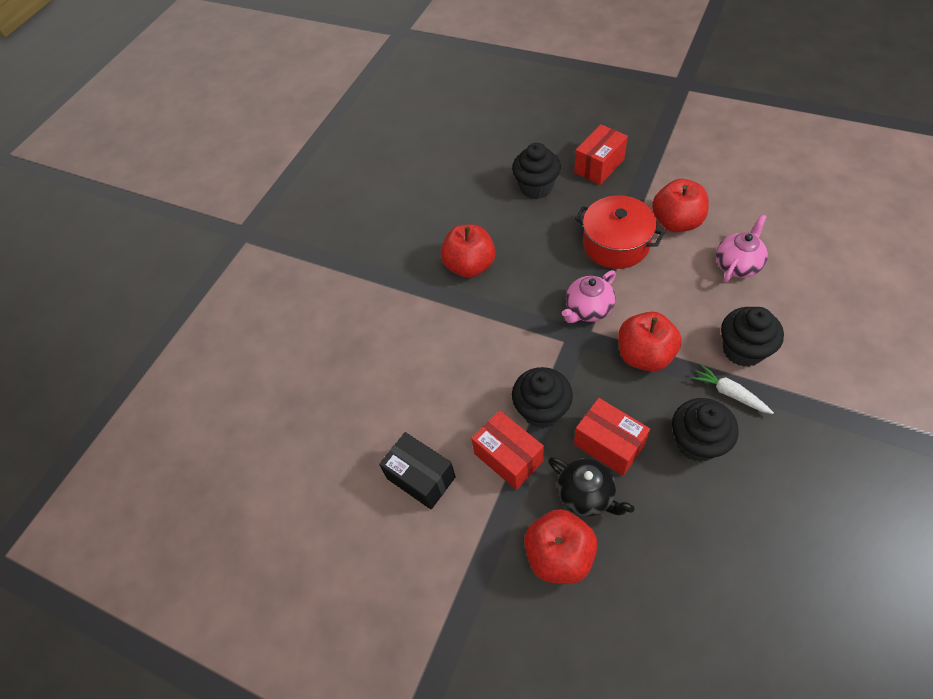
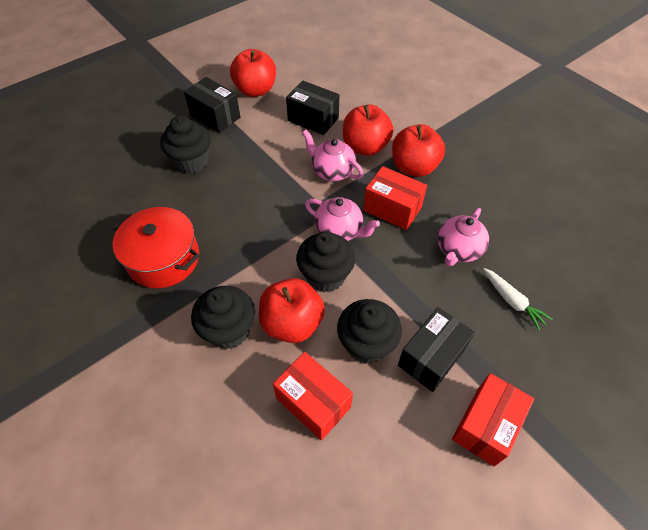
black box: [379,432,456,510] = 1 -> [184,77,240,133] [286,81,339,135] [398,307,475,392] = 3
black teapot: [548,457,635,516] = 1 -> none = 0
pink teapot: [562,270,616,323] [716,214,768,282] = 2 -> [302,130,363,181] [305,197,380,241] [438,208,489,266] = 3

